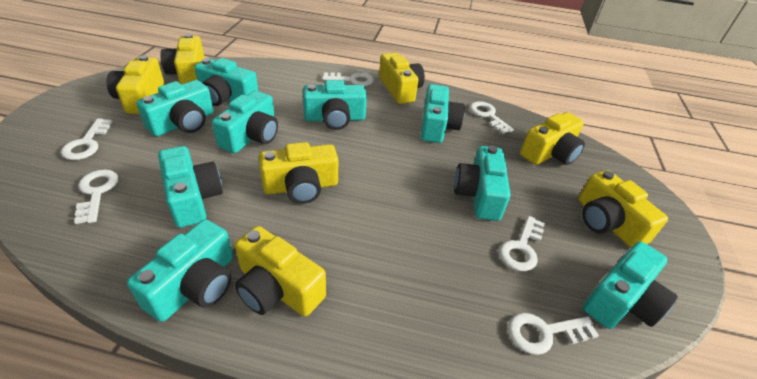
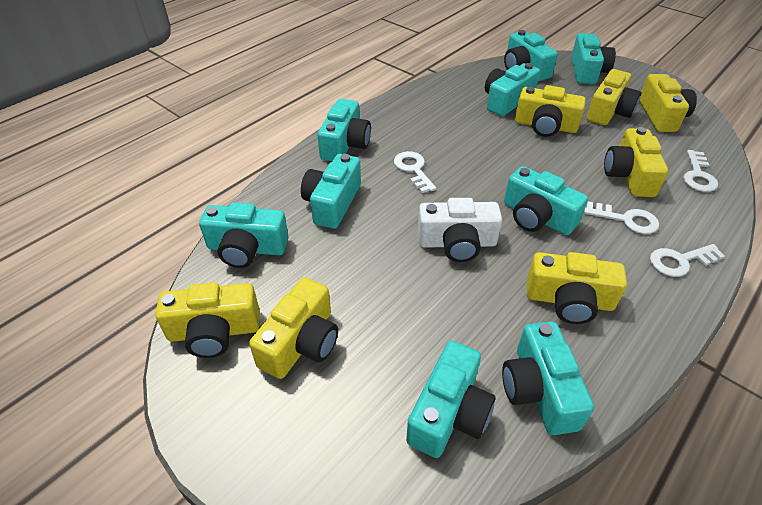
white camera: none = 0 -> [418,198,502,262] = 1
white key: [61,119,113,160] [74,170,118,224] [322,72,374,86] [470,101,514,134] [499,216,545,271] [508,313,599,355] = 6 -> [394,151,436,193] [584,201,659,234] [650,244,725,277] [683,150,718,192] = 4

